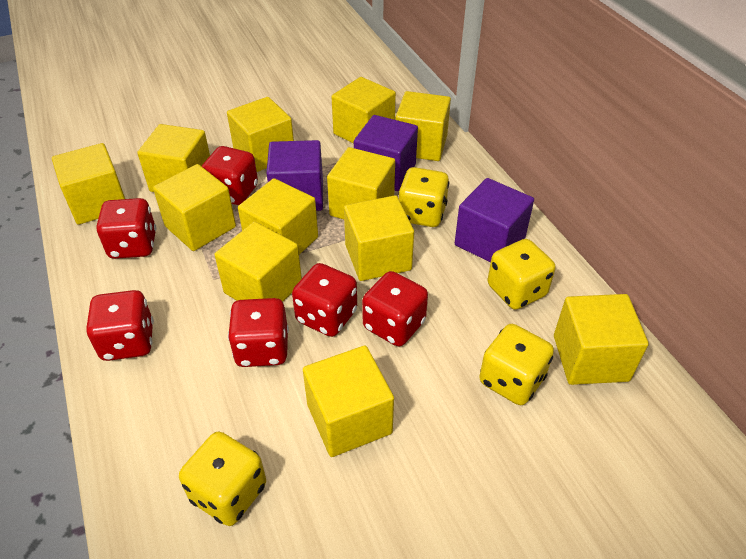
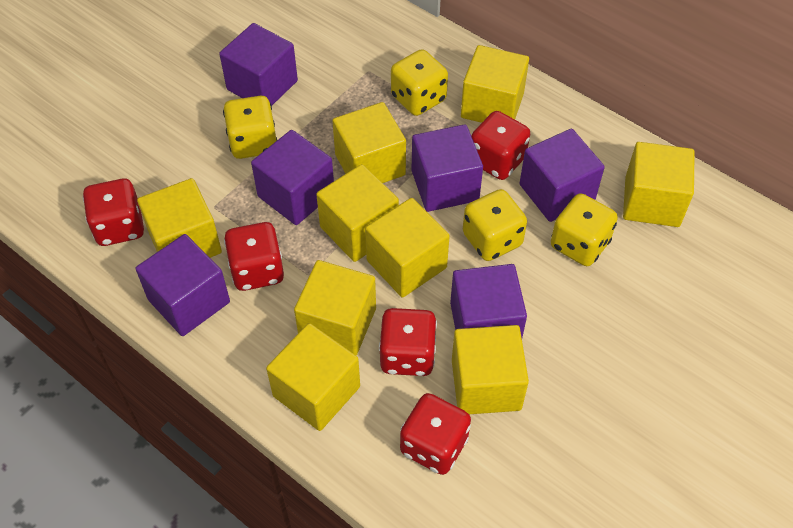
purple cube: [266,140,323,211] [354,115,418,191] [455,178,534,263] = 3 -> [135,234,230,336] [219,23,298,106] [251,130,334,225] [411,124,483,212] [450,264,527,338] [520,129,605,222] = 6
red dice: [86,290,154,361] [97,198,156,259] [202,146,258,205] [228,298,289,367] [292,263,357,337] [362,271,428,347] = 6 -> [83,179,144,246] [224,222,284,291] [379,308,437,376] [400,393,471,475] [471,111,530,180] = 5
yellow cube: [52,143,125,225] [137,124,210,192] [153,164,236,251] [215,222,302,302] [227,97,294,172] [238,178,318,254] [303,346,394,457] [327,147,395,219] [332,77,396,144] [344,195,414,281] [395,91,451,161] [554,294,649,385] = 12 -> [137,178,222,258] [266,323,360,431] [294,260,376,356] [316,164,399,262] [332,102,406,183] [365,198,450,297] [452,325,529,414] [461,45,529,123] [623,142,695,227] = 9

